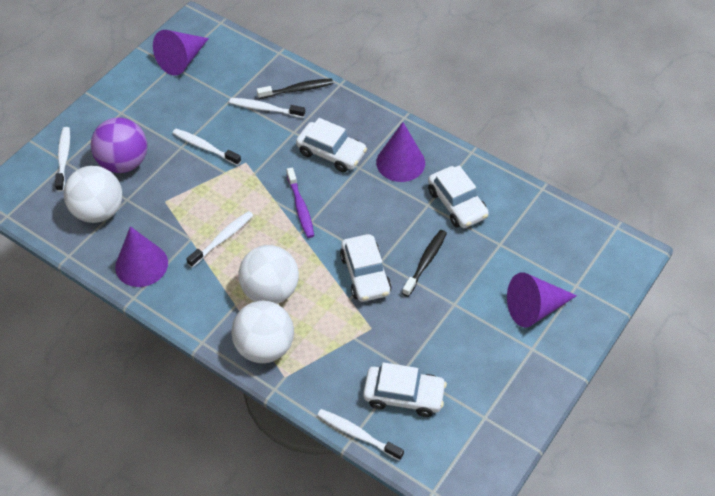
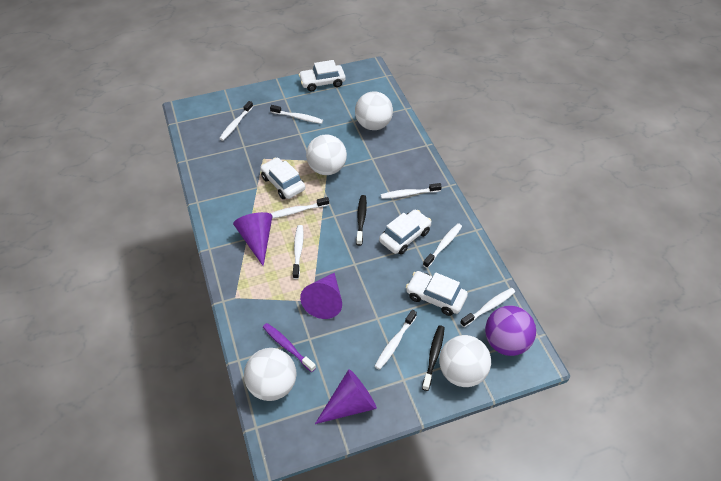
purple cone: [115,226,168,287] [153,30,209,75] [376,122,425,182] [507,272,577,328] = 4 -> [233,212,272,266] [300,273,342,319] [315,369,377,424] = 3
white ball: [64,166,122,223] [231,301,294,363] [238,245,299,304] = 3 -> [244,348,296,401] [306,134,347,175] [355,91,393,130] [439,335,491,387] = 4
white toothbrush: [55,127,70,192] [172,129,241,166] [186,211,253,267] [229,98,305,118] [317,409,404,461] = 5 -> [219,101,253,141] [270,105,323,124] [270,197,329,218] [293,225,304,279] [375,310,417,370] [381,183,442,199] [423,223,462,268] [460,288,515,327] = 8

